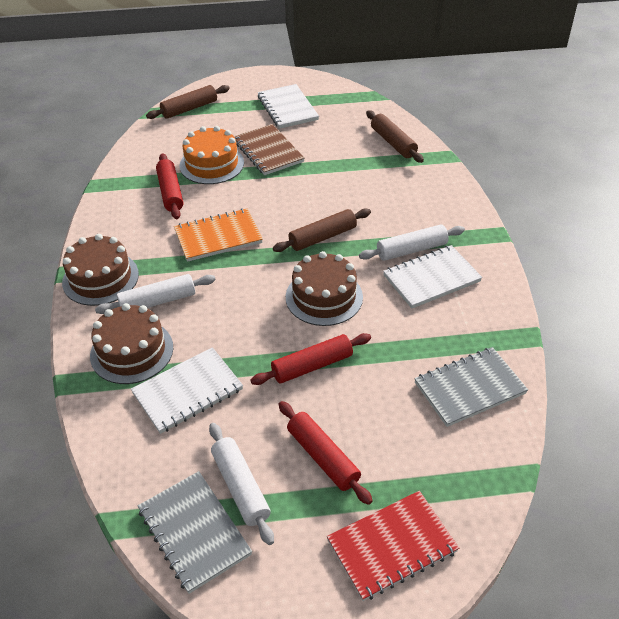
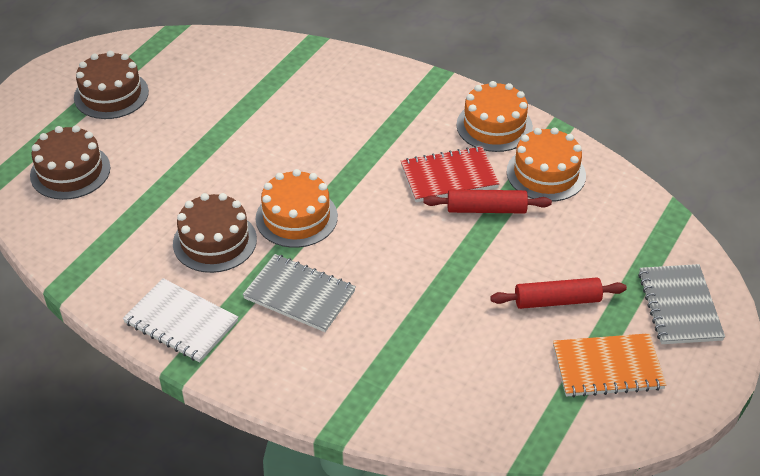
brown notebook: [234,124,305,175] = 1 -> none = 0
brown rolling pin: [146,85,230,119] [273,209,371,252] [366,110,424,163] = 3 -> none = 0
orange cake: [179,126,244,184] = 1 -> [256,169,338,248] [456,81,533,152] [506,127,586,202] = 3
red rolling pin: [156,153,183,219] [250,333,371,385] [279,401,373,505] = 3 -> [423,189,552,214] [490,277,627,309] = 2
white notebook: [131,347,243,434] [258,84,319,129] [383,245,482,309] = 3 -> [123,278,238,362] = 1
white rolling pin: [95,274,216,314] [209,423,274,545] [359,225,465,261] = 3 -> none = 0

